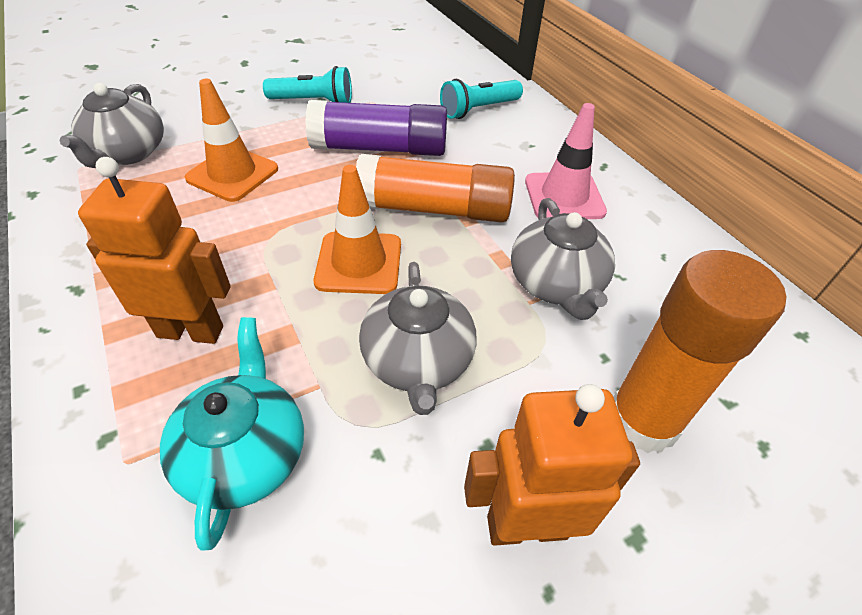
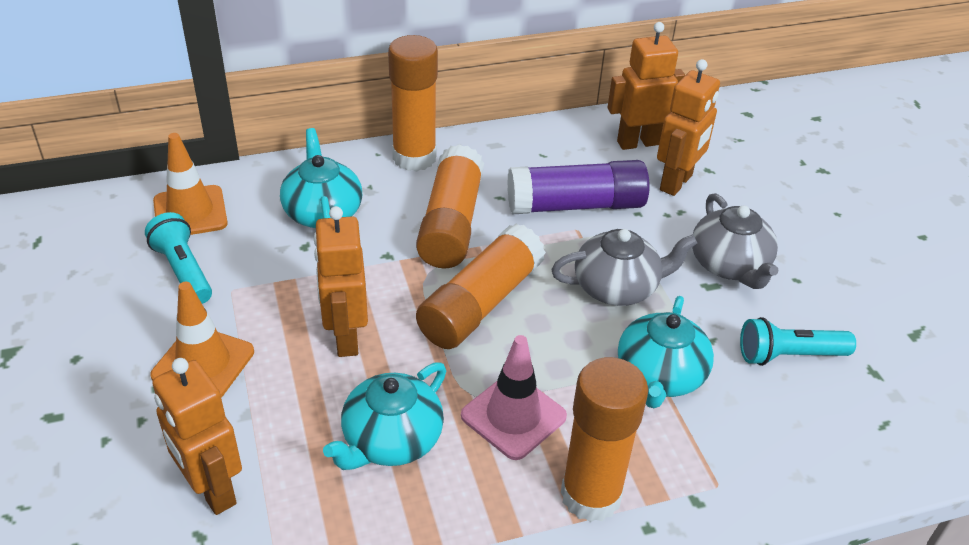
grey teapot: [60,83,164,168] [359,262,477,415] [511,198,615,320] = 3 -> [551,229,697,306] [692,193,778,289] = 2
orange glue stick: [356,154,515,222] [614,250,786,453] = 2 -> [388,35,438,171] [416,144,484,268] [416,224,546,349] [561,357,648,522] = 4
orange robot: [78,157,231,344] [464,384,640,546] = 2 -> [152,358,242,515] [314,206,368,357] [607,22,685,150] [657,59,720,196] = 4
turquoise teapot: [160,317,304,550] = 1 -> [280,128,362,228] [323,362,446,470] [618,296,714,408] = 3

